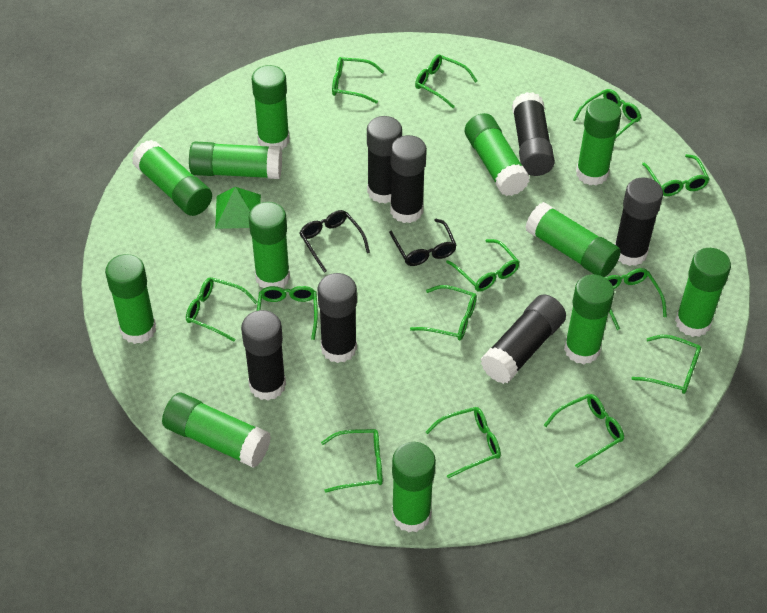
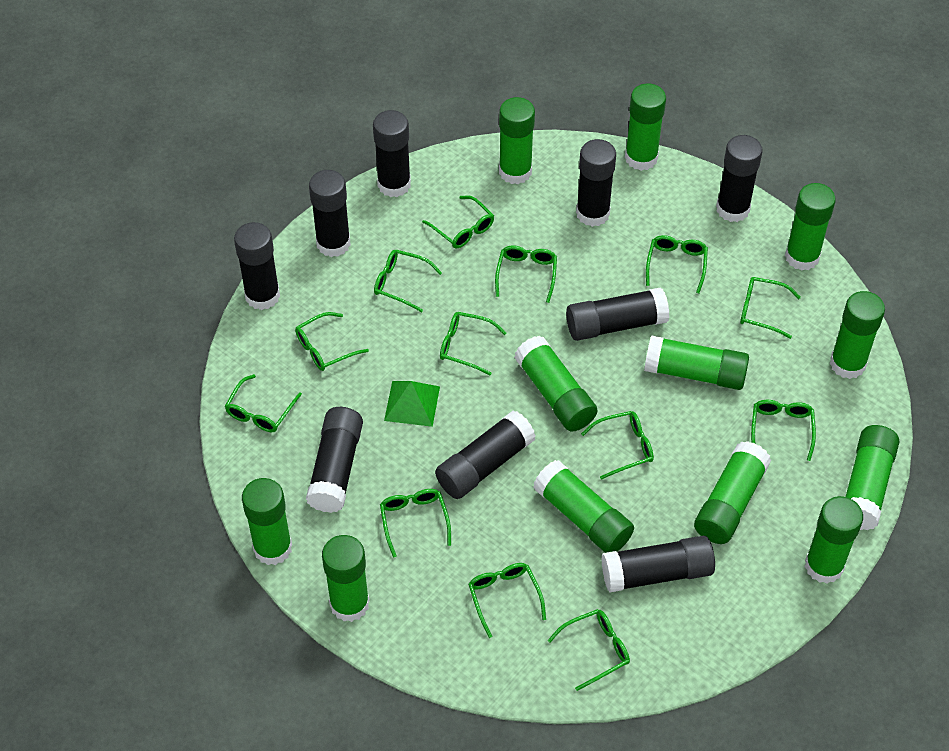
black glasses: [299,210,370,273] [389,219,457,266] = 2 -> none = 0
black glue stick: [241,310,286,401] [317,273,357,363] [367,116,402,204] [390,135,427,223] [481,294,566,384] [512,92,555,176] [614,178,663,266] = 7 -> [234,222,280,310] [306,407,363,513] [309,170,351,257] [373,110,411,197] [435,411,535,499] [566,287,669,341] [576,139,616,227] [601,536,715,593] [716,135,763,222] = 9

